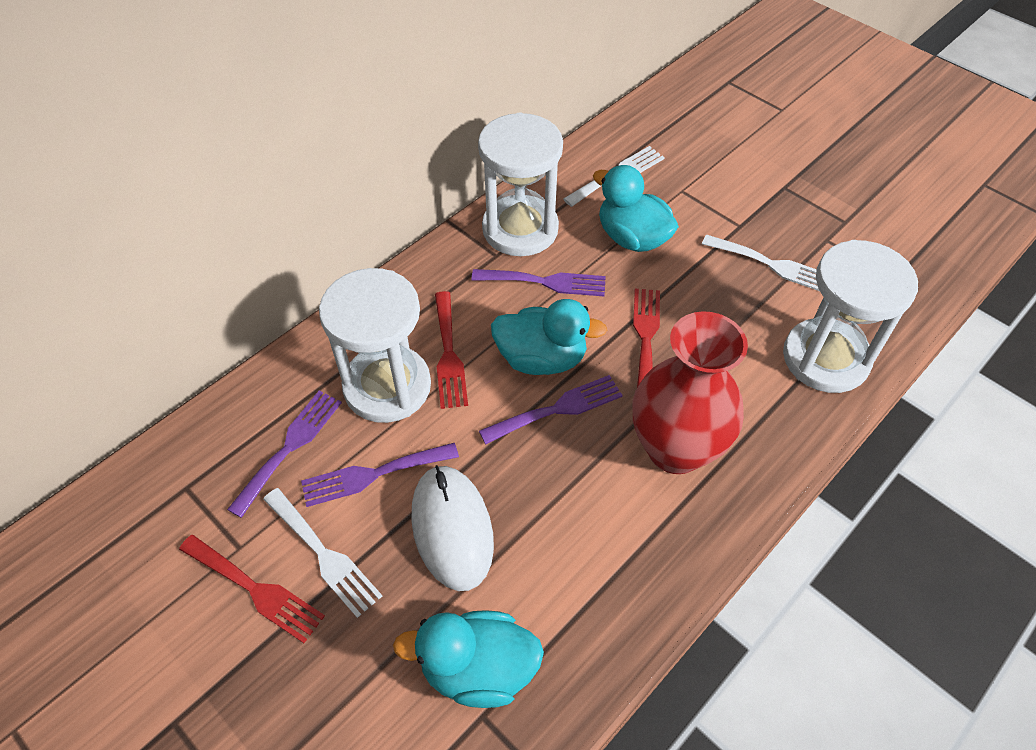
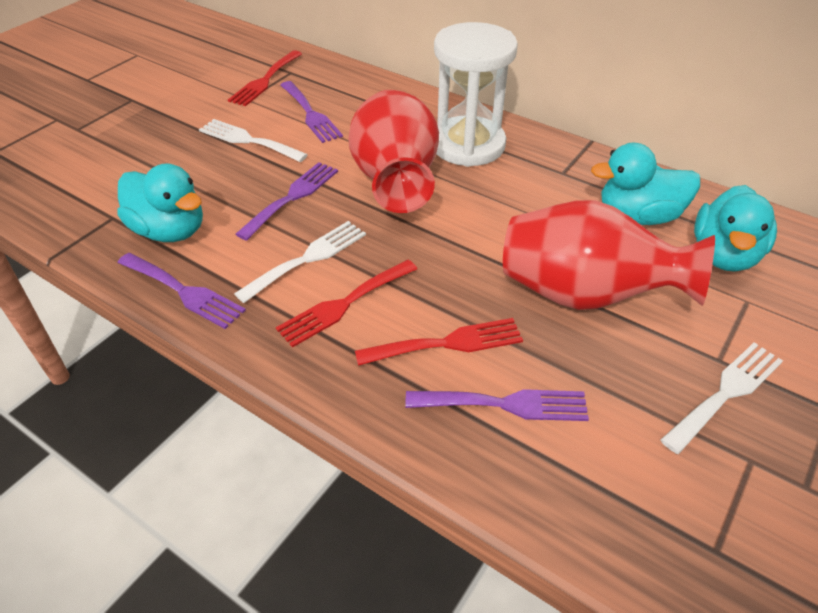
red vase: [633,311,748,474] = 1 -> [348,90,439,213] [503,200,715,310] = 2
white hourglass: [319,268,431,423] [478,113,563,256] [783,240,918,393] = 3 -> [434,22,518,167] = 1
white mouse: [411,465,494,591] = 1 -> none = 0

